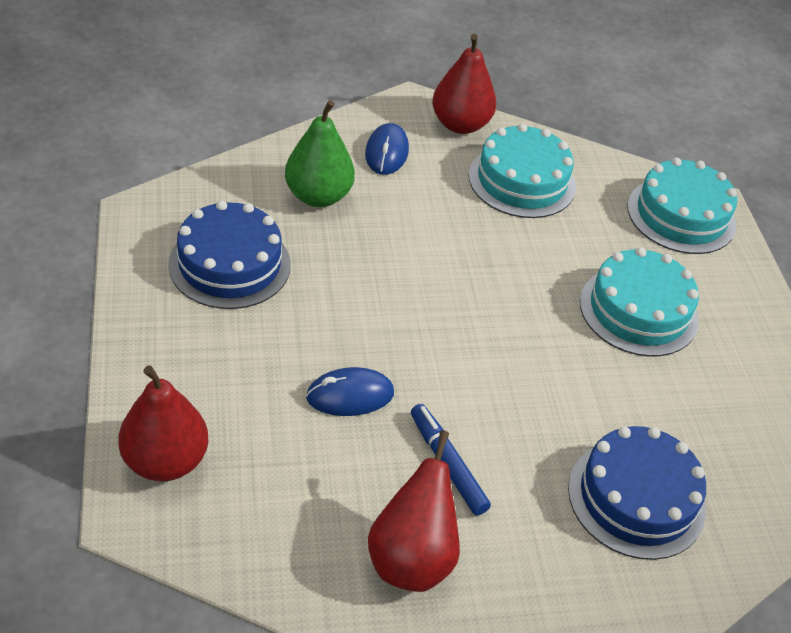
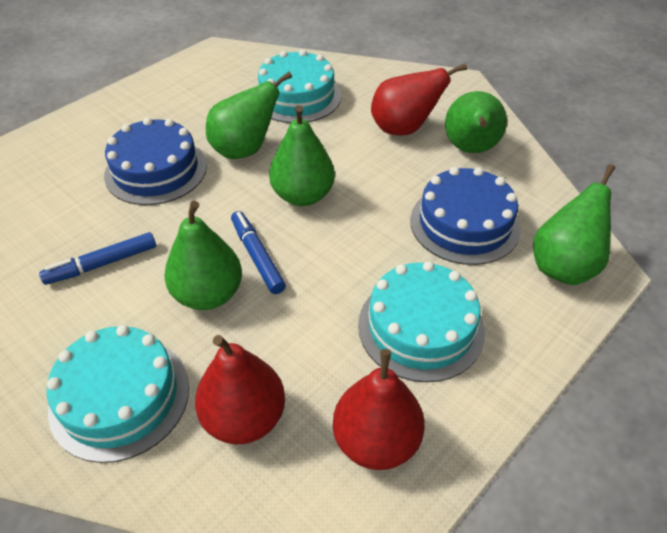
blue marker: [411,404,491,515] = 1 -> [39,232,156,285] [231,211,286,294] = 2
blue mouse: [306,367,394,416] [365,123,409,175] = 2 -> none = 0
green pear: [285,100,355,207] = 1 -> [164,201,242,310] [206,72,292,159] [269,105,335,206] [445,91,507,153] [533,164,615,285] = 5

